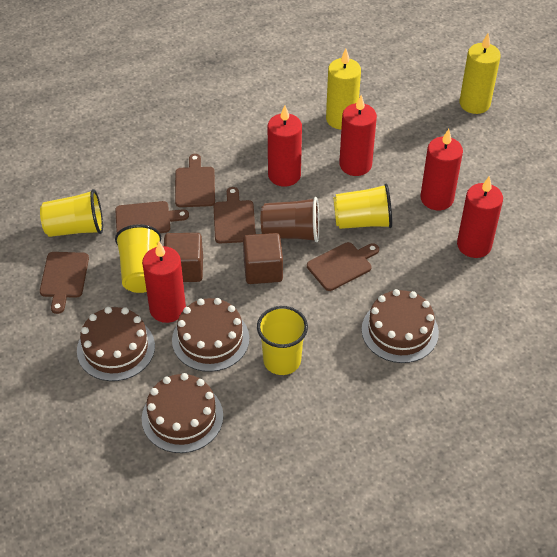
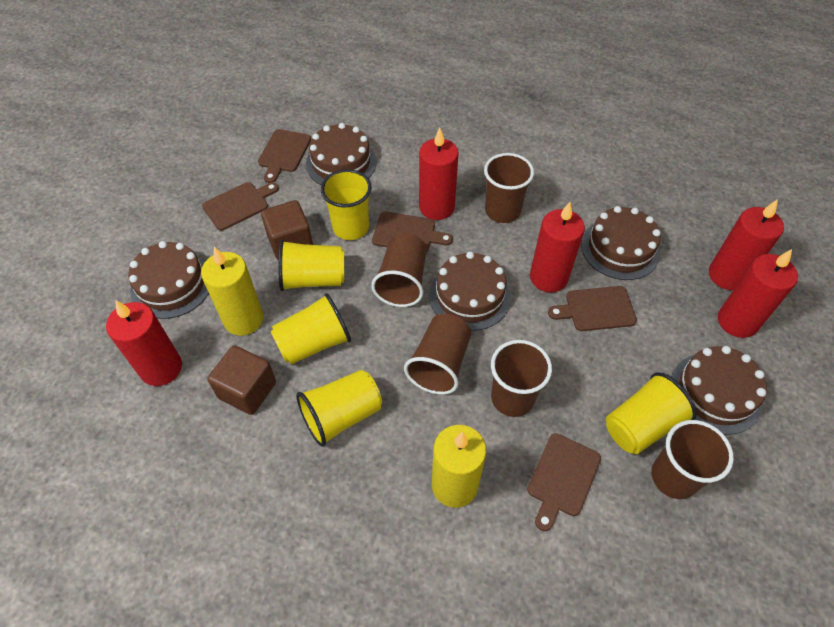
brown cake: [77,307,155,381] [142,373,223,453] [172,298,249,372] [362,289,439,363] = 4 -> [128,241,209,319] [306,123,376,185] [429,252,511,331] [581,206,661,280] [671,346,766,435] = 5
brown cup: [261,197,319,242] = 1 -> [371,233,427,307] [404,314,471,395] [484,153,534,223] [491,340,552,417] [651,420,734,499] = 5
yellow cup: [40,189,103,237] [115,224,161,293] [257,306,308,375] [333,183,392,229] = 4 -> [271,293,351,364] [278,240,344,291] [296,370,382,447] [321,169,372,240] [606,372,697,454] = 5

